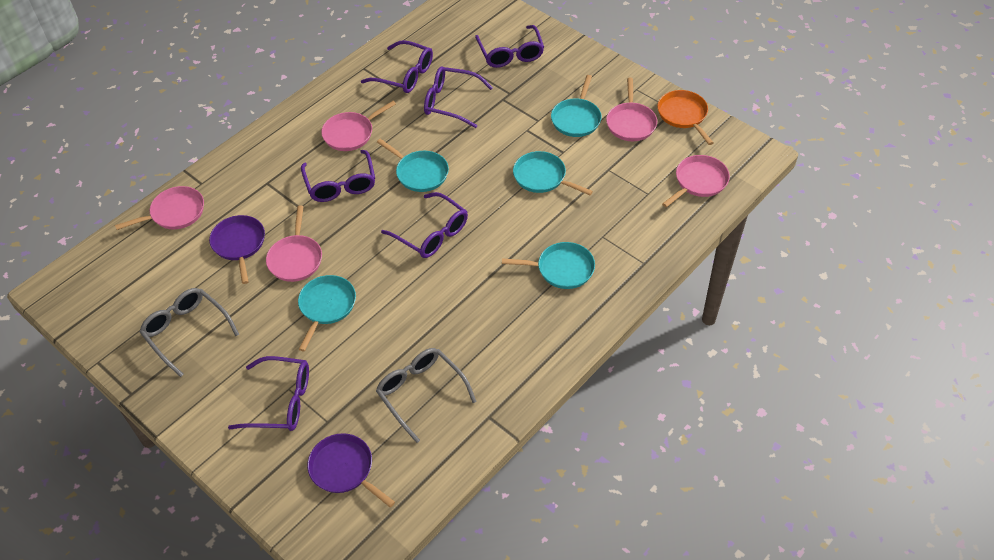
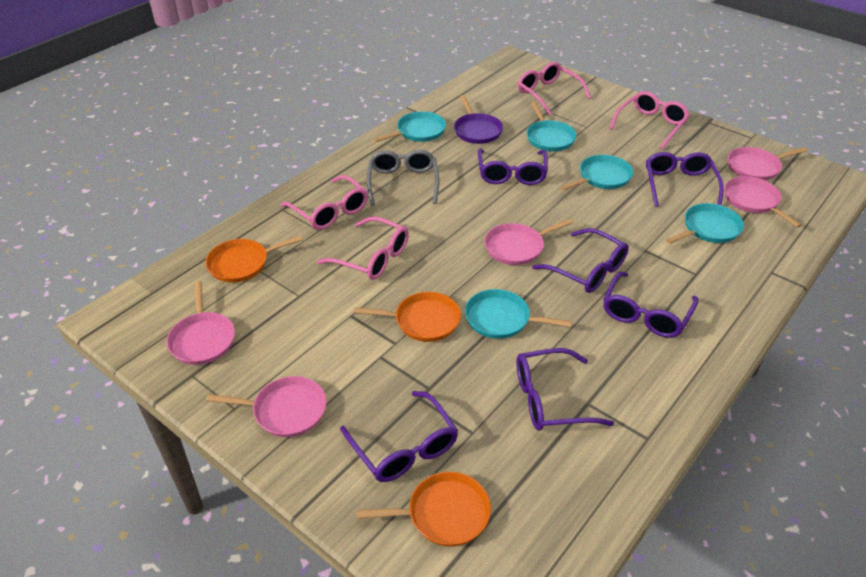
grey glasses: [140,288,239,377] [376,348,477,443] = 2 -> [367,150,439,206] = 1
orange pan: [657,90,713,145] = 1 -> [205,235,303,283] [354,292,461,342] [356,472,491,547] = 3
pink glasses: none = 0 -> [281,175,368,230] [317,216,409,280] [518,62,591,115] [609,91,690,149] = 4
purple pan: [209,215,265,284] [307,433,395,508] = 2 -> [454,95,503,144] = 1

